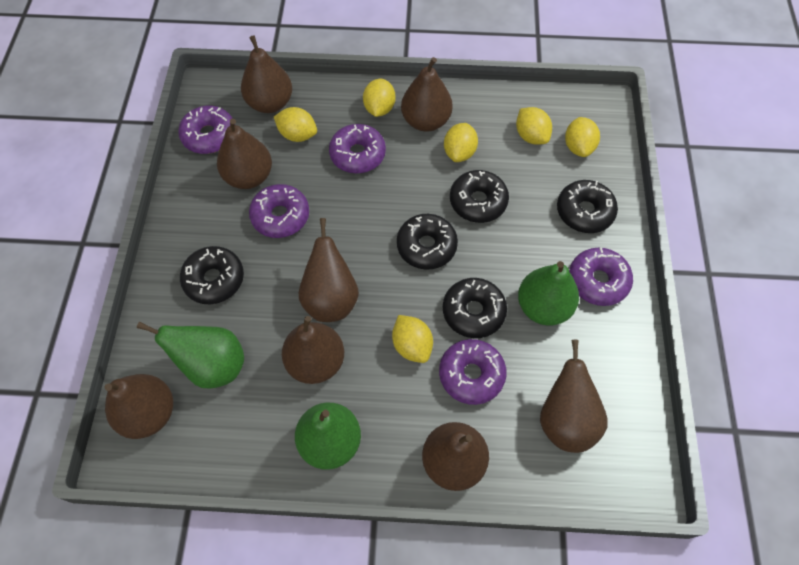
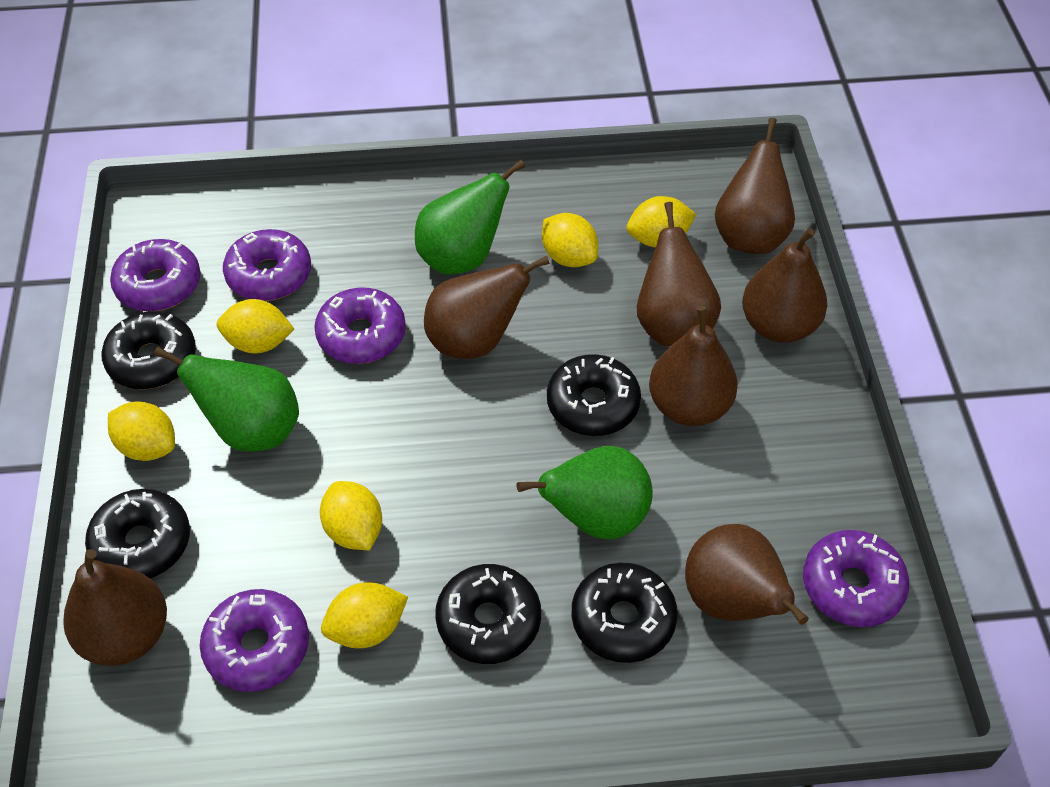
brown pear: [105,374,173,439] [217,119,272,189] [241,35,292,113] [282,316,344,384] [299,218,359,322] [401,57,453,131] [422,422,489,491] [540,340,607,453] = 8 -> [63,549,167,666] [424,256,550,359] [637,202,721,346] [649,306,738,426] [685,524,809,625] [715,118,795,254] [742,228,827,343] = 7

